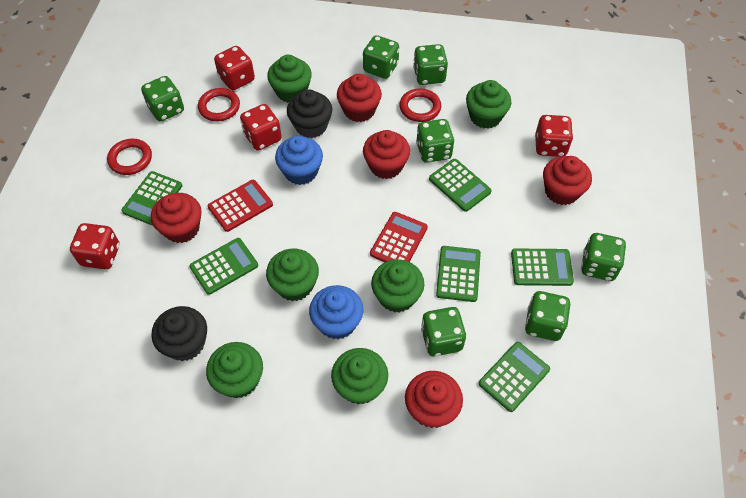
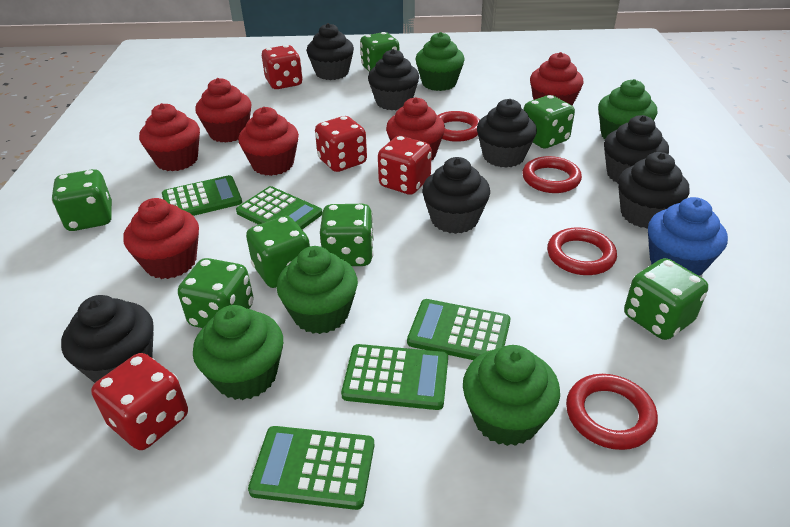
black cupcake: [151,306,207,361] [287,89,332,138] = 2 -> [61,295,154,383] [307,23,354,80] [368,49,419,110] [422,157,490,234] [477,99,537,168] [604,115,669,184] [618,152,689,229] = 7
blue cupcake: [275,136,323,185] [309,285,363,339] = 2 -> [648,197,728,276] = 1
green calculator: [121,171,182,225] [189,238,258,295] [429,159,492,212] [436,246,481,302] [479,342,550,412] [511,249,574,286] = 6 -> [162,175,242,216] [236,186,322,229] [248,426,374,510] [341,344,448,410] [407,299,510,360] = 5
green cupcake: [206,342,263,398] [266,249,319,301] [267,55,312,103] [331,348,388,404] [371,259,425,313] [466,80,512,129] = 6 -> [193,305,283,400] [277,246,358,334] [416,32,465,91] [463,345,560,446] [598,79,657,139] = 5
red calculator: [208,180,273,232] [370,212,428,262] = 2 -> none = 0
red cupcake: [151,193,202,243] [337,74,382,122] [363,130,410,179] [405,371,463,428] [543,156,592,205] = 5 -> [123,198,199,279] [139,103,200,171] [195,78,252,143] [238,107,299,176] [386,97,445,160] [530,52,583,106] = 6
red ring: [107,139,152,175] [198,88,240,121] [399,88,441,122] = 3 -> [438,111,480,142] [522,156,582,193] [547,228,617,275] [566,374,658,450] = 4

